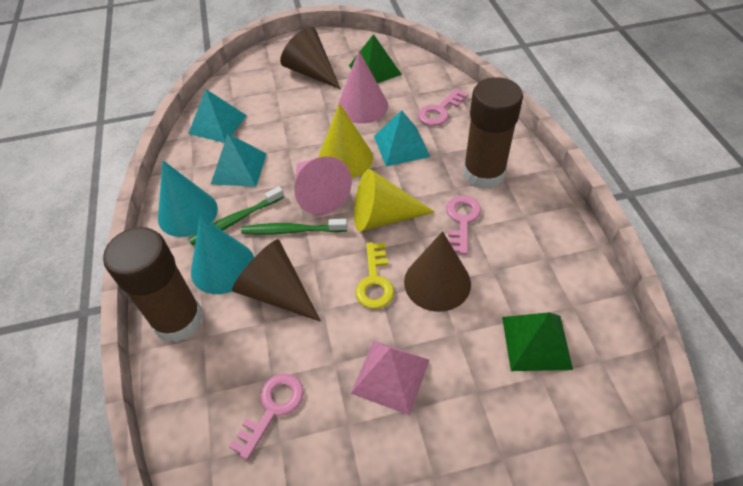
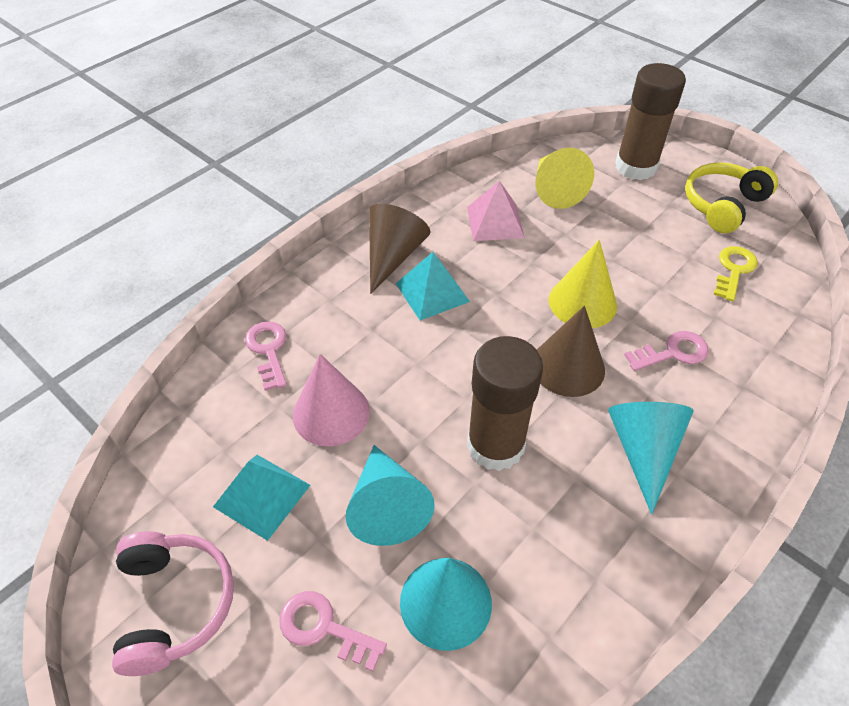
brown cone: [232,239,321,322] [280,27,341,89] [404,231,471,312] = 3 -> [369,204,431,294] [537,306,605,397] = 2
green pyramid: [349,34,402,83] [502,312,573,371] = 2 -> none = 0
green toothbrush: [188,186,284,245] [241,219,347,235] = 2 -> none = 0
pink cone: [294,156,352,215] [337,51,388,124] = 2 -> [293,354,370,447] = 1
pink headphones: none = 0 -> [112,531,234,676] = 1
turquoise cone: [158,161,218,237] [191,216,254,294] = 2 -> [345,445,435,546] [400,558,492,651] [608,402,694,515] = 3
turquoise pyramid: [188,89,247,143] [211,134,267,187] [374,110,430,166] = 3 -> [213,455,310,541] [396,252,470,321] = 2
yellow headphones: none = 0 -> [685,162,778,233] = 1

